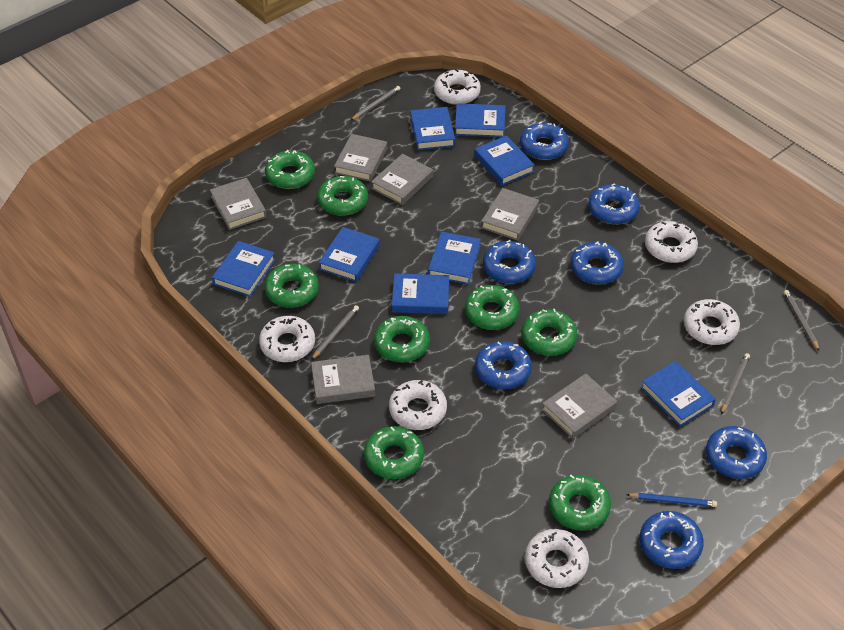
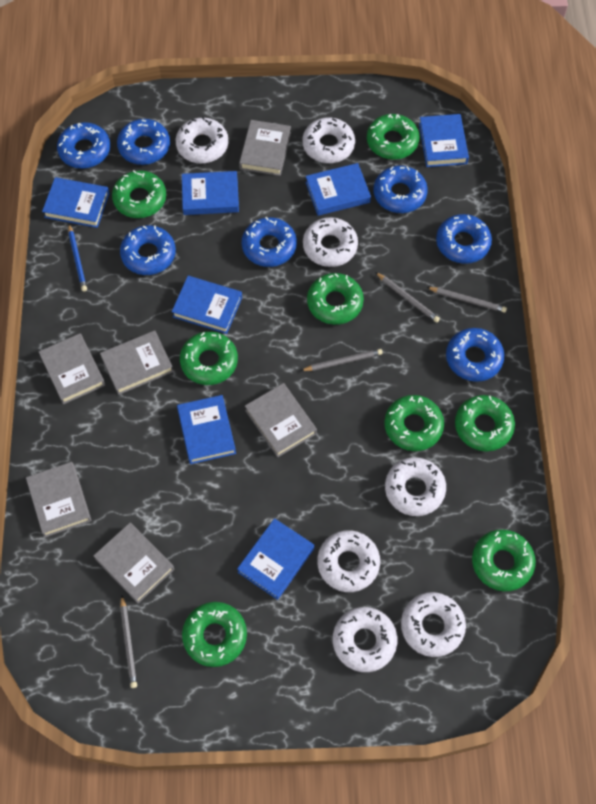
blue book: [212,241,275,297] [319,227,380,282] [392,273,449,314] [411,107,455,150] [428,232,481,284] [455,103,505,137] [474,136,535,186] [641,361,716,427] = 8 -> [42,177,110,228] [172,276,242,334] [177,395,236,464] [182,171,239,215] [237,518,314,600] [305,163,371,216] [419,114,469,167] = 7
white donut: [259,316,315,362] [389,380,447,430] [434,69,481,105] [525,529,589,588] [645,221,698,263] [684,299,740,345] = 6 -> [176,116,228,163] [302,117,355,163] [303,217,358,267] [317,530,380,592] [333,607,397,672] [385,457,446,516] [401,592,466,657] = 7

